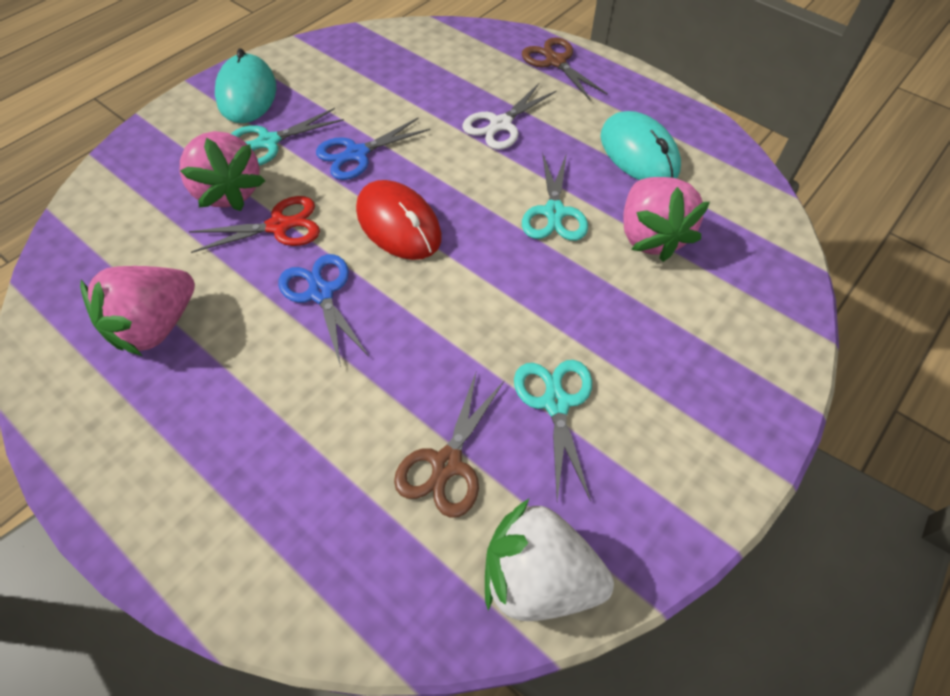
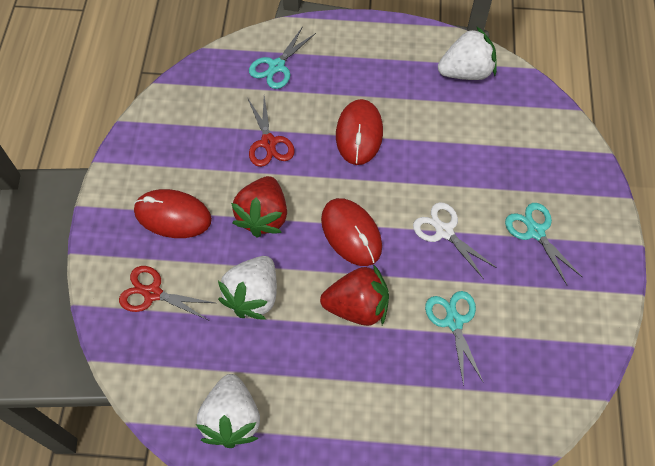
blue scissors: [278,254,369,367] [316,118,430,180] = 2 -> none = 0
brown scissors: [394,373,504,518] [522,37,608,100] = 2 -> none = 0
pink strawberry: [80,266,195,356] [179,131,265,211] [623,177,710,262] = 3 -> none = 0
red mouse: [356,180,442,260] = 1 -> [134,189,212,238] [321,198,382,266] [336,99,383,165] = 3
red scissors: [189,196,320,253] = 1 -> [119,266,215,320] [248,96,295,167] = 2
red strawberry: none = 0 -> [231,176,287,238] [320,264,389,326] = 2
turquoise mouse: [215,48,276,123] [600,111,681,180] = 2 -> none = 0
white strawberry: [485,499,614,621] = 1 -> [196,374,260,448] [218,256,277,320] [438,26,497,80] = 3

